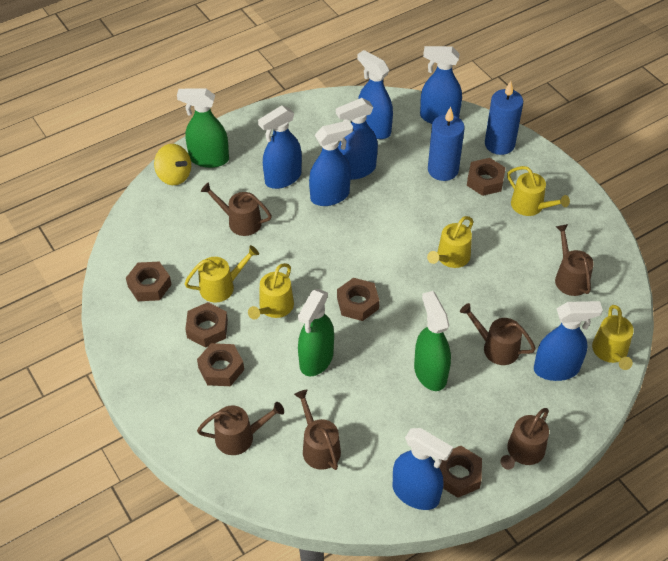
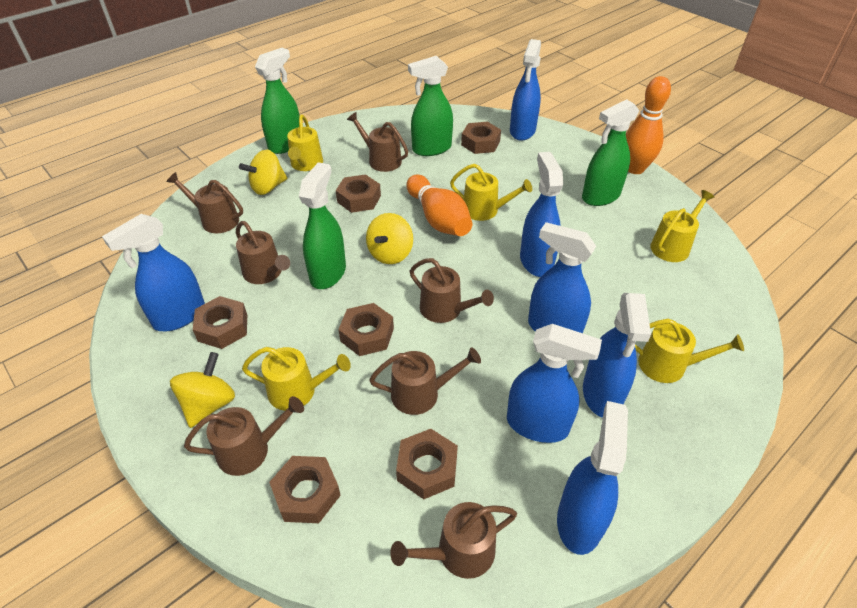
blue candle: [428,107,465,181] [485,81,523,155] = 2 -> none = 0
brown watering can: [197,402,284,455] [201,182,272,236] [294,389,341,470] [460,303,536,365] [500,408,549,470] [555,224,594,296] = 6 -> [166,172,243,233] [184,396,304,476] [236,221,290,284] [347,112,408,172] [369,347,481,415] [390,502,517,579] [410,258,494,323] = 7
green spray bottle: [177,88,229,168] [298,289,334,376] [414,291,451,391] = 3 -> [255,48,299,154] [299,162,346,289] [408,56,453,156] [582,99,639,206] = 4
orange bowling pin: none = 0 -> [406,174,472,236] [626,76,671,174] = 2
yellow spinning top: [154,144,191,185] = 1 -> [170,352,235,428] [239,150,287,195] [366,213,413,264] = 3

